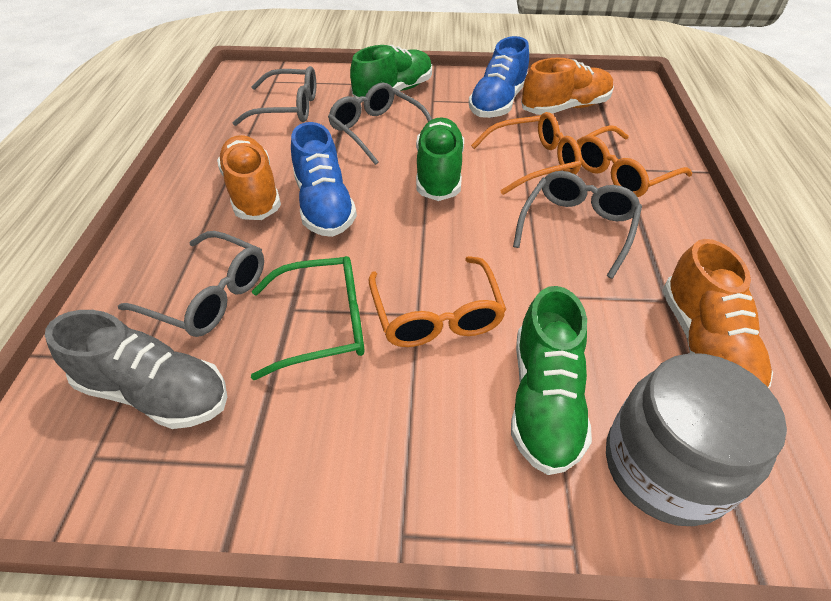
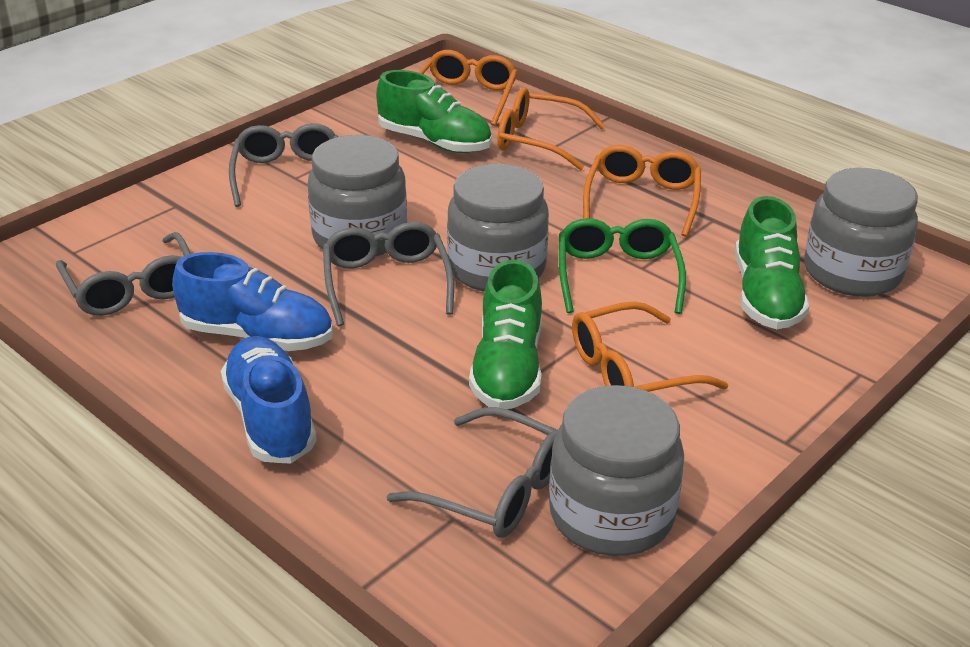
grey jar: [606,353,787,526] = 1 -> [307,135,407,256] [447,164,549,291] [549,385,684,556] [804,168,918,297] = 4
grey shoe: [45,310,227,429] = 1 -> none = 0
orange glasses: [369,256,506,347] [471,112,582,195] [577,125,692,197] = 3 -> [418,50,518,126] [497,88,605,170] [572,301,729,392] [583,145,701,237] = 4
orange shoe: [217,135,281,220] [521,58,614,115] [662,239,773,388] = 3 -> none = 0

